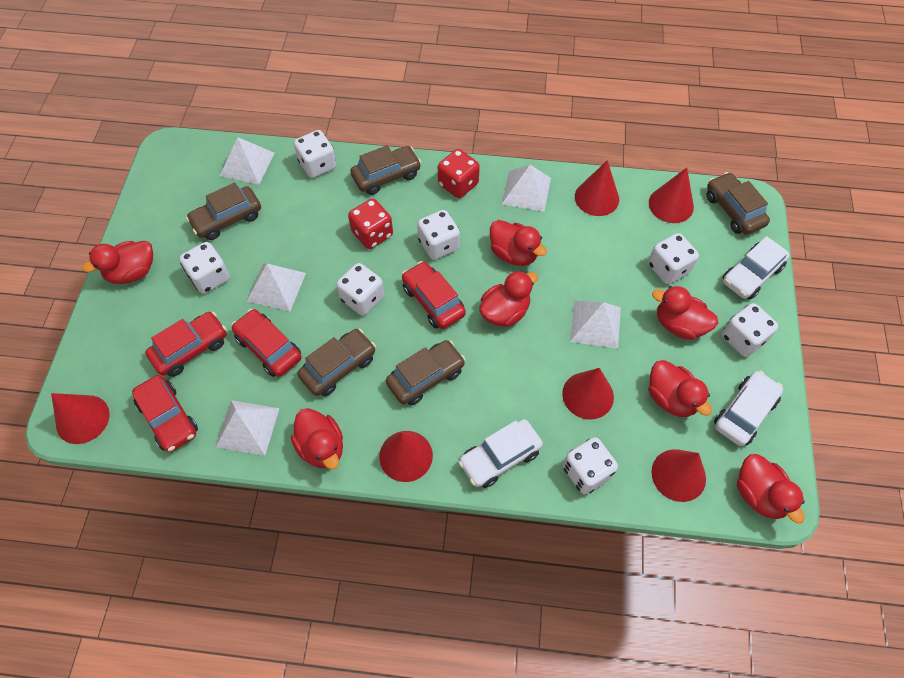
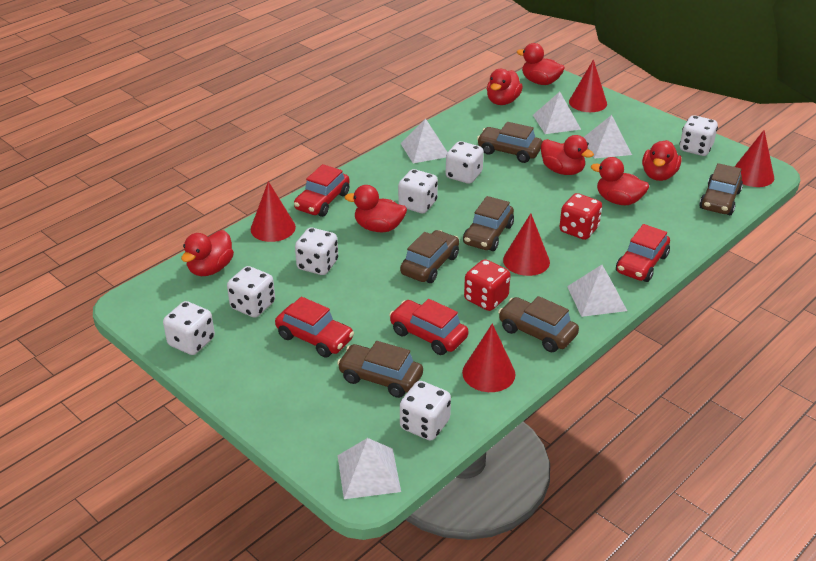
brown car: [186,183,261,240] [298,329,376,396] [350,145,422,195] [386,340,466,405] [707,172,770,235] = 5 -> [337,341,423,398] [400,230,459,283] [463,196,514,251] [477,122,543,163] [498,296,579,352] [699,163,743,215] = 6
red cone: [51,393,110,444] [379,431,433,482] [562,368,614,420] [575,160,619,216] [649,168,694,223] [651,449,706,502] = 6 -> [251,181,296,242] [462,324,516,392] [503,213,550,276] [569,60,607,112] [734,130,774,187] = 5
white car: [458,419,543,488] [714,371,783,446] [723,236,790,300] = 3 -> none = 0

